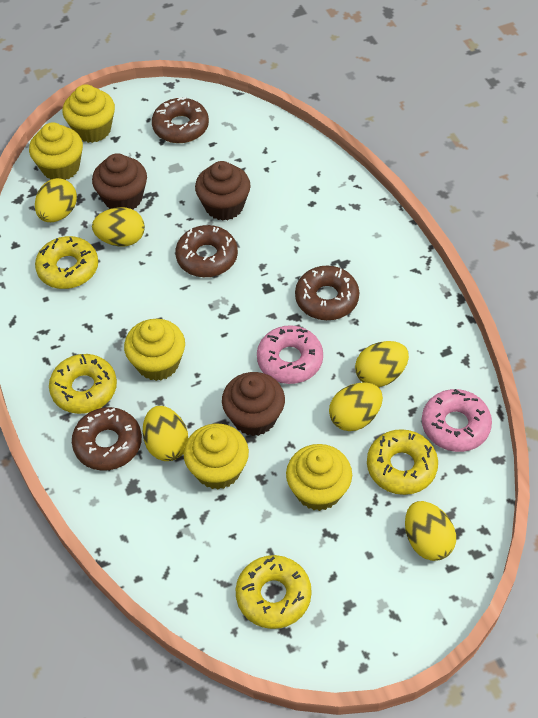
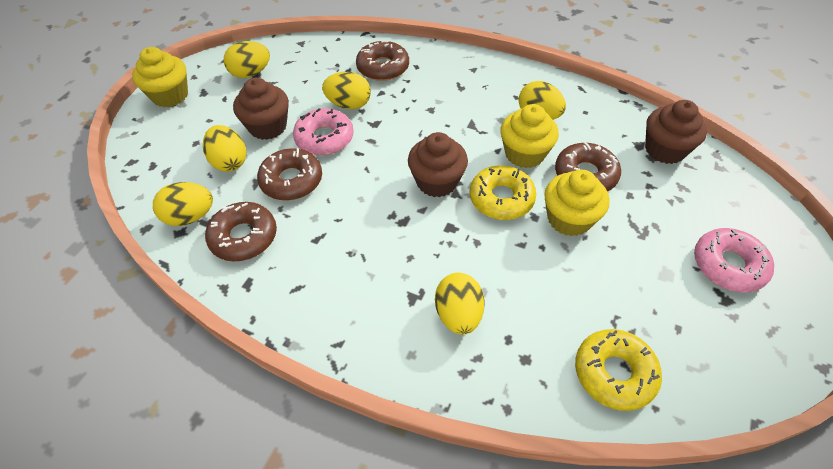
yellow cupcake: [29,122,83,180] [63,84,115,143] [124,319,185,381] [183,423,249,489] [286,444,352,511] = 5 -> [132,47,188,107] [500,104,559,168] [544,170,610,236] = 3
yellow donut: [35,236,98,289] [49,354,117,414] [236,555,312,629] [367,429,438,495] = 4 -> [470,165,536,220] [575,329,662,411] = 2

